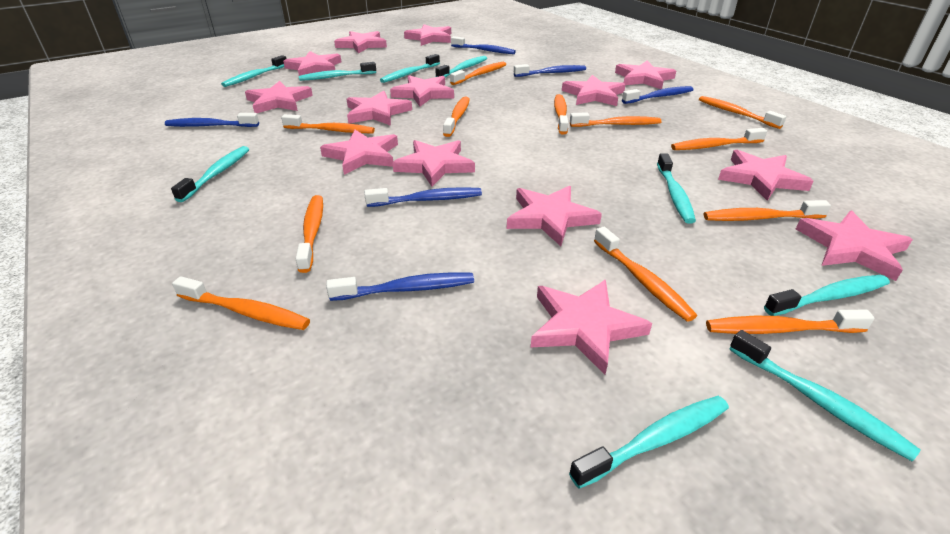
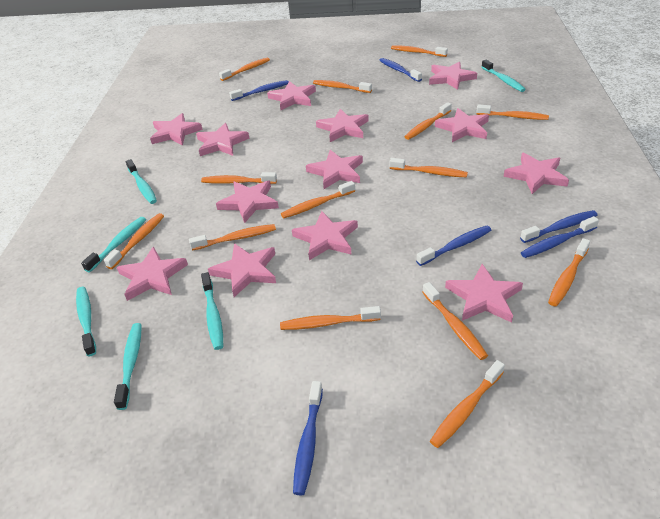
orange toothbrush: [172,276,310,330] [281,114,375,133] [296,195,323,273] [443,97,470,137] [450,62,506,85] [554,94,568,134] [570,112,661,127] [594,227,697,322] [671,128,767,150] [699,96,787,129] [704,200,831,221] [706,310,875,334] = 12 -> [104,213,164,269] [189,224,276,251] [201,172,277,184] [219,57,270,81] [280,306,381,330] [281,181,355,218] [313,80,372,93] [390,158,468,178] [391,45,448,57] [404,102,452,140] [422,282,488,360] [430,360,505,448] [476,104,549,120] [548,238,590,306] = 14
pink star: [245,81,313,113] [283,51,341,76] [320,130,398,175] [334,31,387,54] [347,91,412,126] [390,75,454,107] [392,140,475,186] [404,24,451,46] [507,186,602,246] [531,280,652,375] [562,75,626,106] [615,61,676,89] [718,150,814,201] [796,211,913,281] = 14 -> [116,247,188,301] [150,113,203,145] [196,123,250,156] [208,243,276,297] [216,181,279,223] [267,81,316,110] [292,211,358,260] [306,150,363,189] [316,109,369,142] [429,62,477,90] [435,108,489,142] [445,264,523,323] [504,153,569,194] = 13
turquoise toothbrush: [171,146,249,202] [221,55,286,87] [299,62,376,81] [380,54,440,83] [435,56,487,78] [569,396,729,488] [657,153,696,224] [729,330,921,461] [764,275,890,316] = 9 -> [76,287,96,356] [81,217,146,272] [114,323,142,410] [126,159,157,204] [201,272,223,350] [482,60,526,92] = 6

